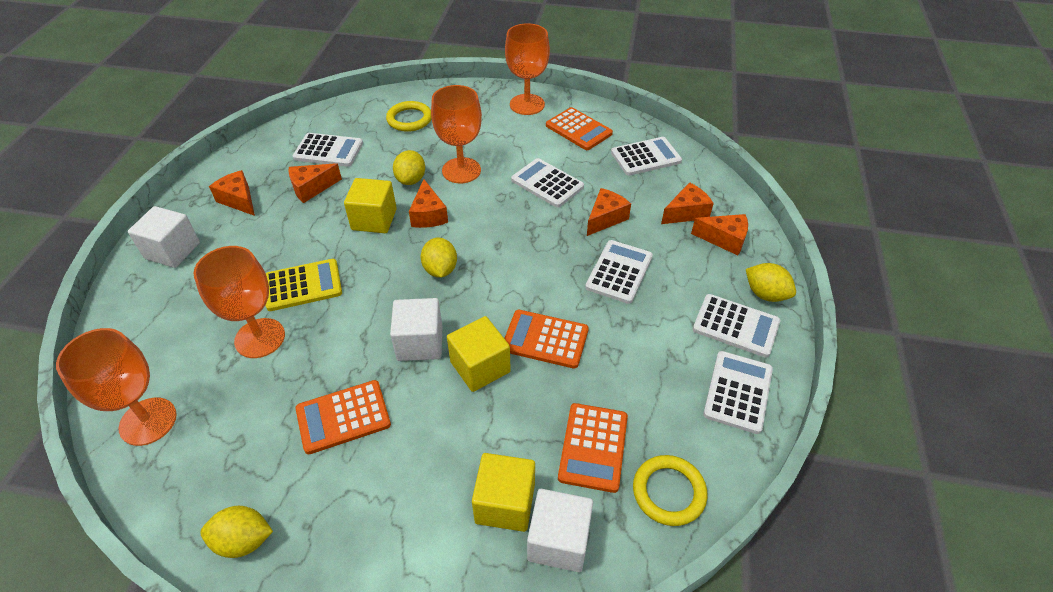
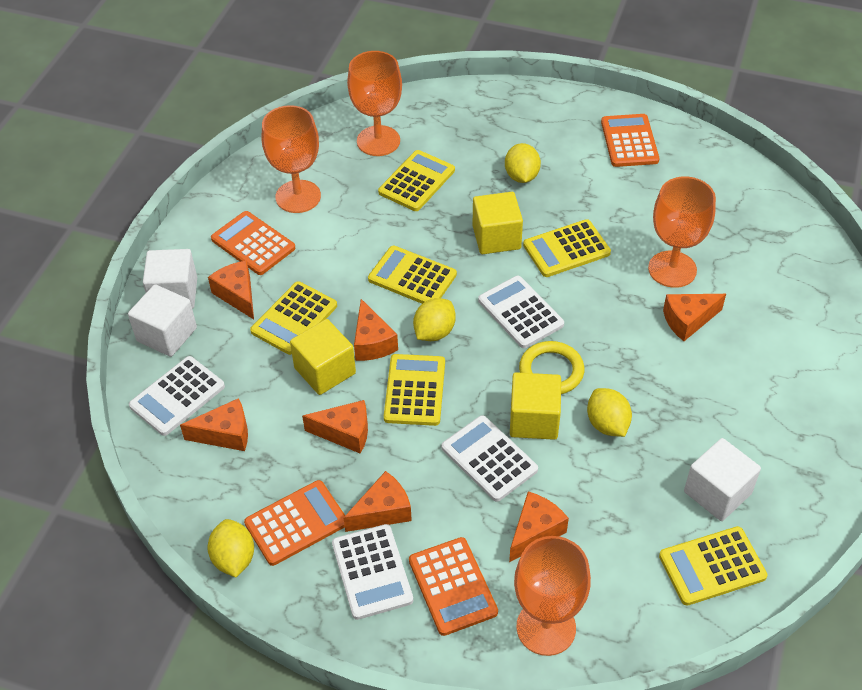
orange cheese: [209,170,255,216] [288,163,342,203] [409,179,448,228] [587,188,631,236] [661,182,714,224] [691,214,748,255] = 6 -> [180,398,248,451] [208,260,254,319] [302,400,368,454] [344,471,412,532] [354,299,398,361] [509,491,569,562] [663,294,726,341] = 7
white calculator: [293,133,363,167] [511,158,584,208] [585,240,653,304] [611,137,682,176] [693,294,780,358] [703,351,773,434] = 6 -> [129,356,225,436] [332,524,413,620] [442,415,538,502] [478,276,564,348] = 4
yellow calculator: [266,259,342,311] = 1 -> [250,281,337,355] [368,246,457,304] [378,150,455,211] [384,354,445,426] [523,219,611,277] [659,526,768,605] = 6
yellow ring: [386,101,431,132] [633,455,707,526] = 2 -> [519,341,585,394] = 1

